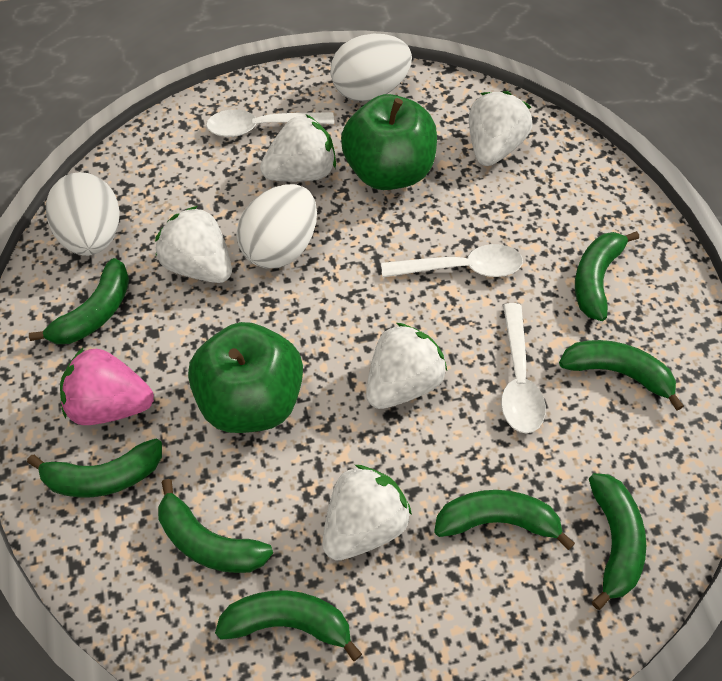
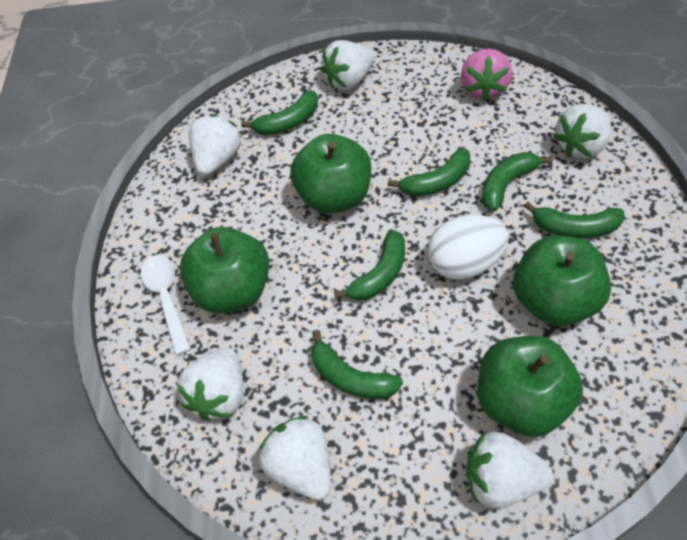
green apple: [188,322,303,433] [341,94,437,190] = 2 -> [180,227,269,313] [291,134,371,214] [478,336,583,437] [513,236,611,326] = 4
green banana: [27,438,162,497] [29,258,129,344] [158,479,273,573] [215,590,362,661] [434,490,575,550] [559,340,684,411] [575,231,639,321] [589,473,646,610] = 8 -> [241,90,318,135] [311,329,403,399] [334,229,405,300] [388,147,470,196] [482,152,553,211] [524,202,624,238] = 6
white egg: [46,172,120,256] [236,184,317,269] [330,34,412,102] = 3 -> [427,215,509,280] = 1
white spoon: [206,109,334,137] [381,244,523,278] [501,303,546,433] = 3 -> [141,255,191,355] = 1
white strawberry: [155,206,232,283] [260,114,336,182] [322,465,412,561] [366,323,447,409] [469,91,532,166] = 5 -> [176,348,243,421] [189,114,241,175] [259,416,331,500] [321,40,374,90] [466,431,553,508] [553,104,611,158] = 6

